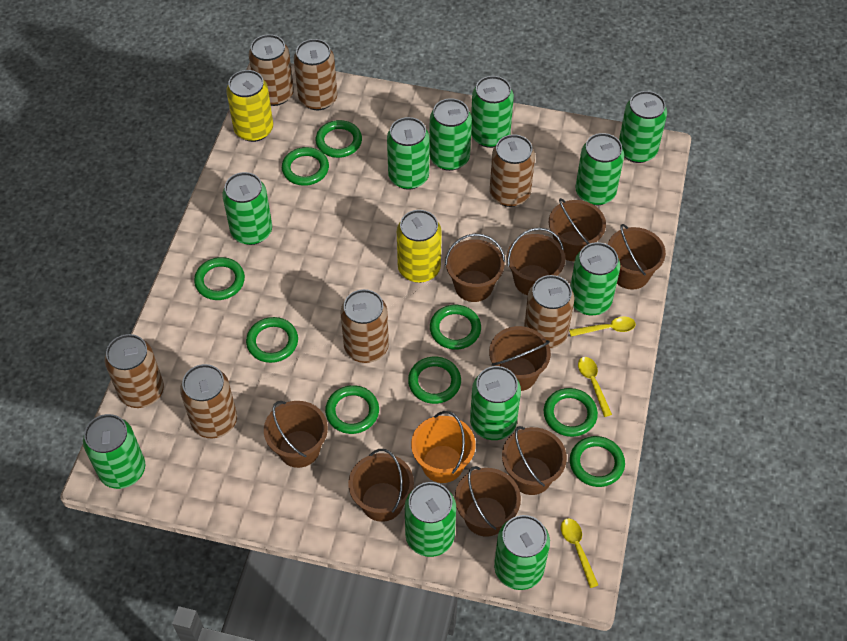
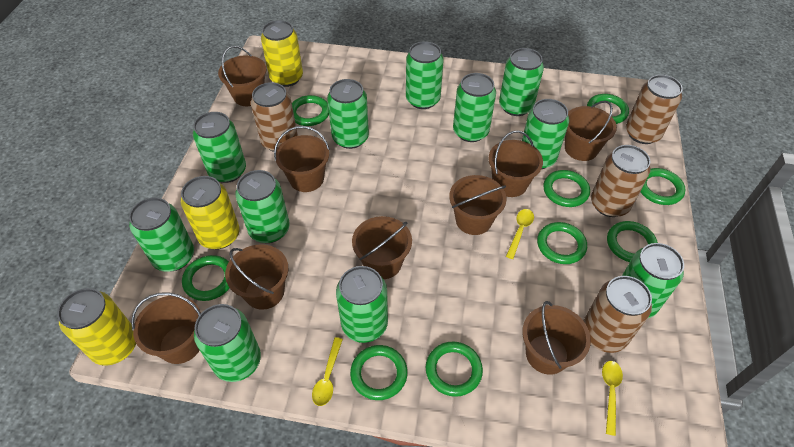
brown can: [105,334,164,408] [180,364,237,439] [249,34,294,106] [294,39,337,110] [341,289,389,363] [490,134,535,207] [524,275,574,348] = 7 -> [251,82,298,152] [583,276,652,353] [591,145,650,217] [626,75,683,144] = 4
orange bucket: [411,411,476,483] = 1 -> none = 0
yellow can: [226,70,273,142] [397,210,442,283] = 2 -> [57,288,136,366] [181,176,240,249] [261,20,303,87] = 3

